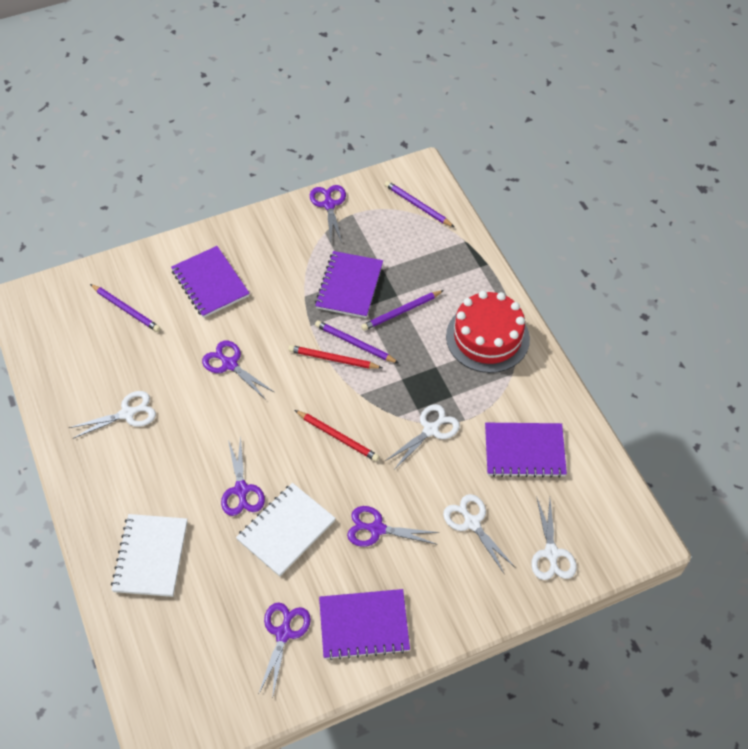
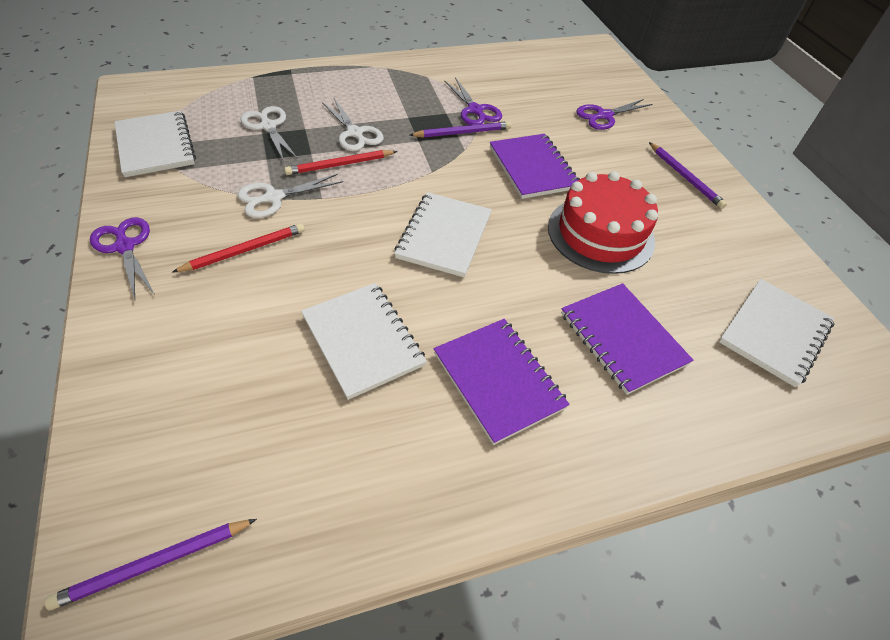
purple notebook: [171,246,250,318] [315,251,383,318] [319,589,410,660] [485,423,567,478] = 4 -> [434,319,570,445] [490,134,580,199] [561,283,693,395] = 3
purple pencil: [90,284,161,332] [315,320,399,363] [361,290,444,331] [385,181,454,227] = 4 -> [45,519,257,610] [410,121,511,138] [649,142,727,209] = 3
purple scissors: [202,341,274,400] [221,436,265,516] [258,603,311,699] [310,185,346,242] [347,506,440,547] = 5 -> [90,217,155,299] [444,77,502,125] [576,99,653,130] = 3
white notebook: [111,514,188,597] [236,483,336,576] = 2 -> [114,111,196,177] [301,283,427,400] [394,192,492,277] [719,279,834,387] = 4
white scissors: [69,391,156,439] [385,404,460,470] [443,494,515,573] [531,499,577,580] = 4 -> [237,174,343,218] [240,106,298,162] [322,99,384,151] = 3

